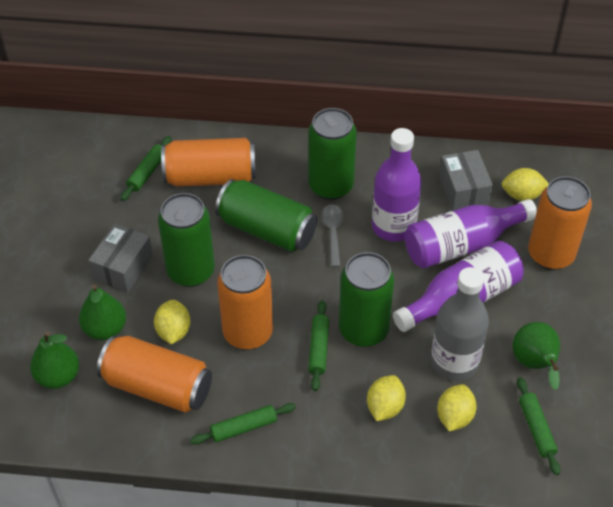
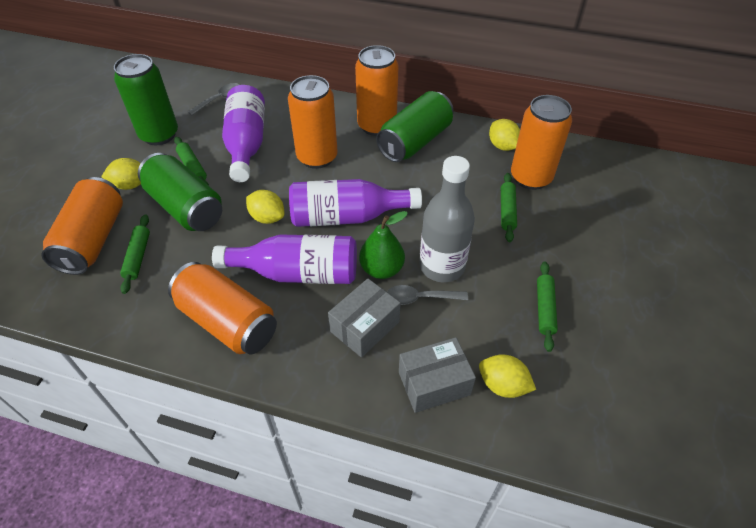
green can: [158,193,215,287] [215,179,317,252] [308,108,357,200] [339,252,394,347] = 4 -> [114,54,178,145] [138,153,222,231] [376,91,454,162] = 3
green pear: [30,331,79,389] [79,284,126,340] [513,322,560,390] = 3 -> [359,211,408,279] = 1
grey spoon: [321,204,343,267] = 1 -> [188,83,239,116] [387,285,468,305] = 2
orange can: [97,336,212,413] [161,138,256,187] [217,255,273,350] [528,176,592,270] = 4 -> [41,177,123,275] [168,262,277,354] [288,75,338,169] [355,45,398,136] [511,95,572,190] = 5

